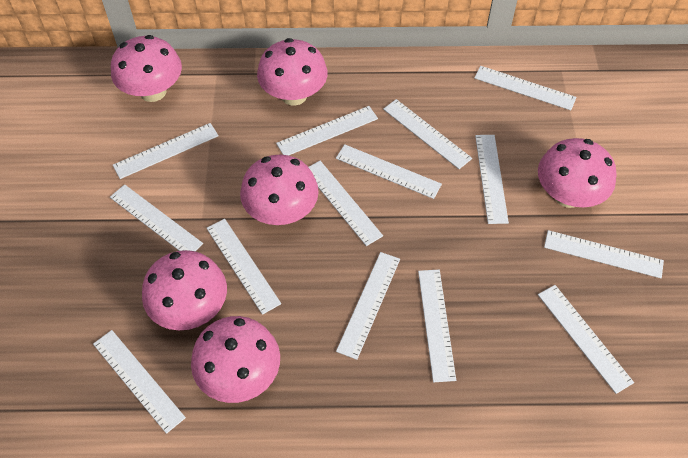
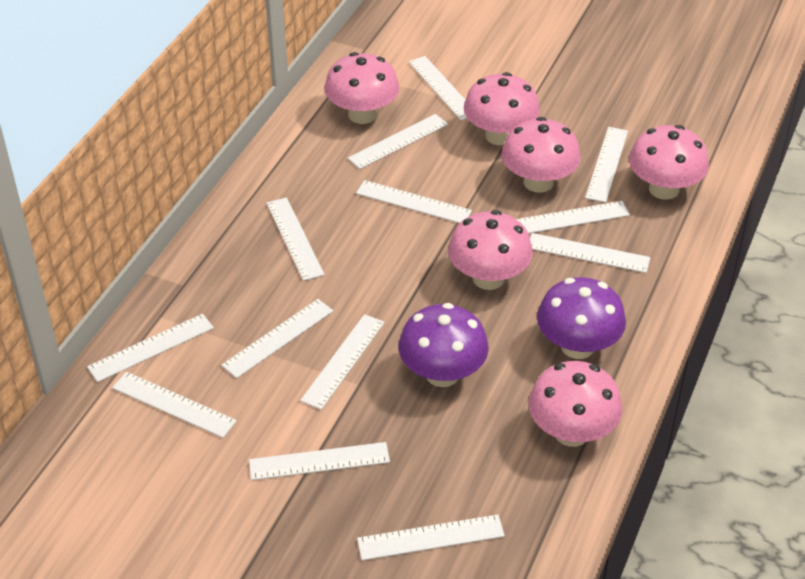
purple mushroom: none = 0 -> [399,303,489,387] [537,277,626,359] = 2
white ruler: [93,330,186,434] [110,184,203,251] [113,123,219,179] [207,219,281,315] [276,106,378,155] [309,161,383,246] [336,144,442,199] [336,252,400,360] [383,99,472,169] [418,270,456,382] [474,66,576,110] [475,135,509,224] [538,285,634,394] [544,230,664,278] = 14 -> [87,314,214,382] [112,372,237,438] [221,299,333,378] [249,442,390,480] [267,197,325,281] [300,314,385,410] [348,114,448,169] [356,180,472,223] [357,514,505,561] [408,56,467,120] [516,201,630,234] [530,233,651,273] [585,127,628,203] = 13

